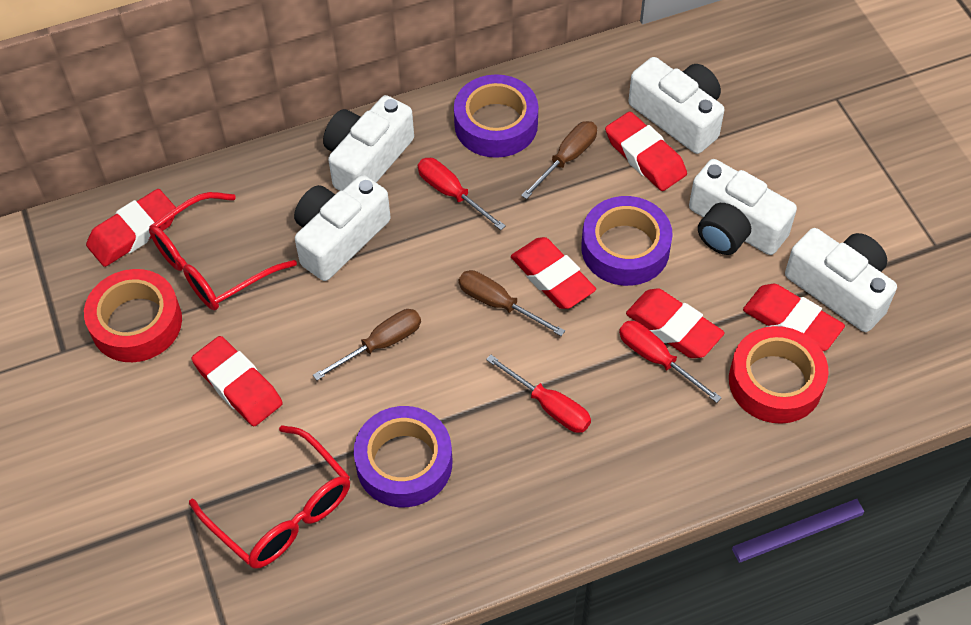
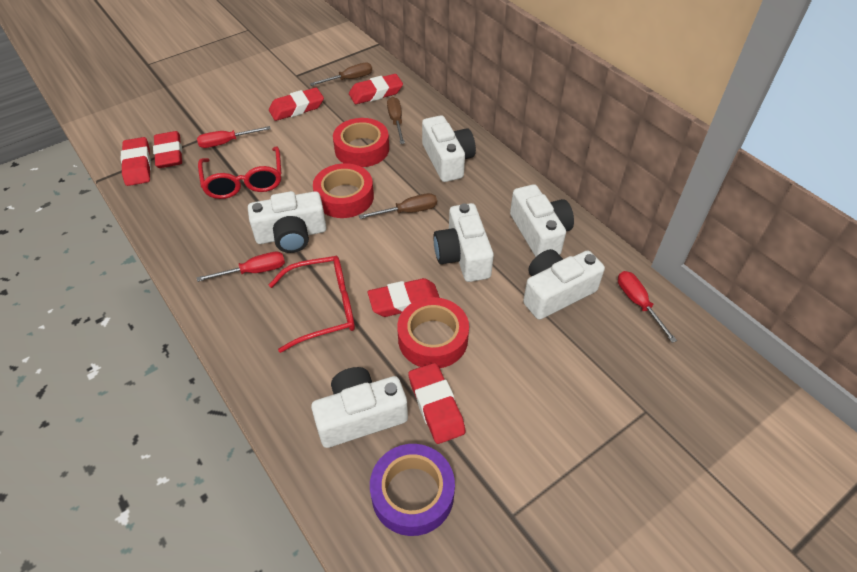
purple tape: [354,406,452,507] [454,74,538,158] [581,196,673,286] = 3 -> [370,444,455,536] = 1
red tape: [84,269,182,362] [729,326,829,424] = 2 -> [313,163,374,218] [333,118,389,167] [397,297,469,368] = 3
white camera: [294,175,391,281] [323,95,414,191] [628,57,724,154] [689,159,797,255] [785,228,897,332] = 5 -> [248,191,327,253] [311,367,408,448] [422,115,476,182] [433,203,494,282] [510,184,574,257] [523,249,605,320] = 6

